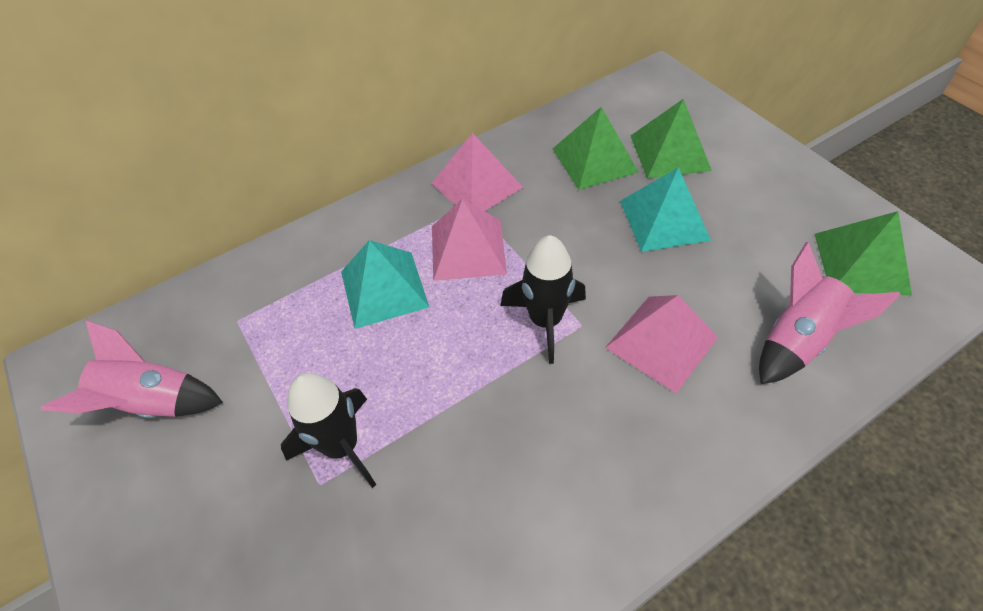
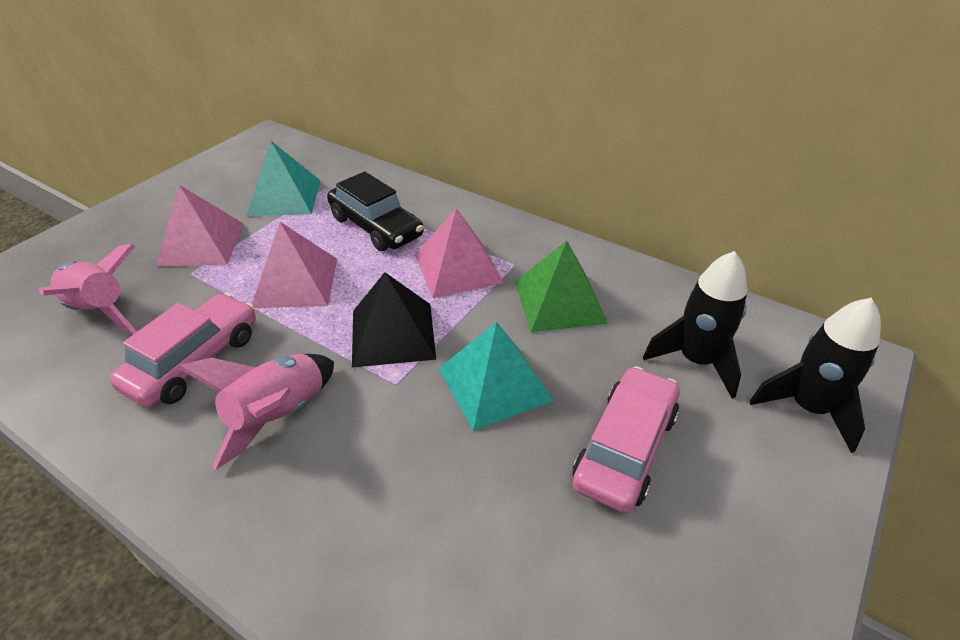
black car: none = 0 -> [327,171,424,251] = 1
black pyramid: none = 0 -> [352,272,436,368] = 1
green pyramid: [553,107,638,190] [631,99,712,179] [814,211,912,296] = 3 -> [515,241,608,332] = 1
pink car: none = 0 -> [109,293,256,407] [573,366,679,513] = 2

